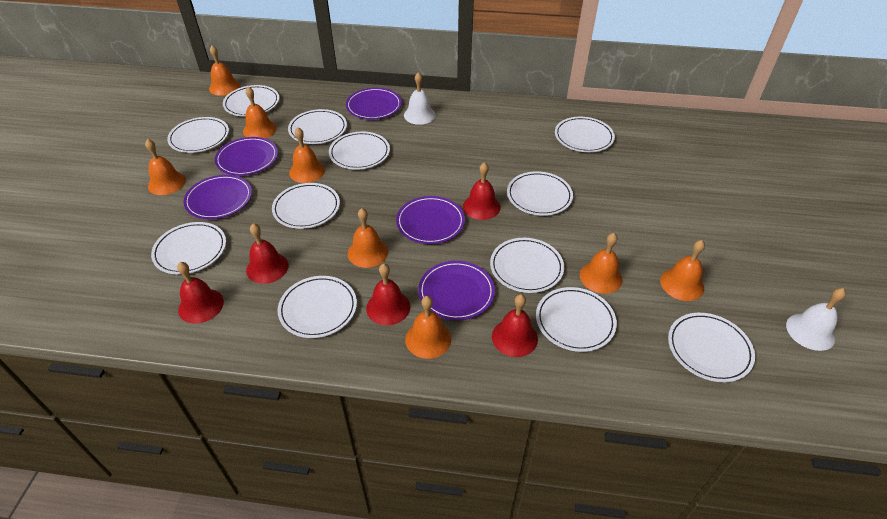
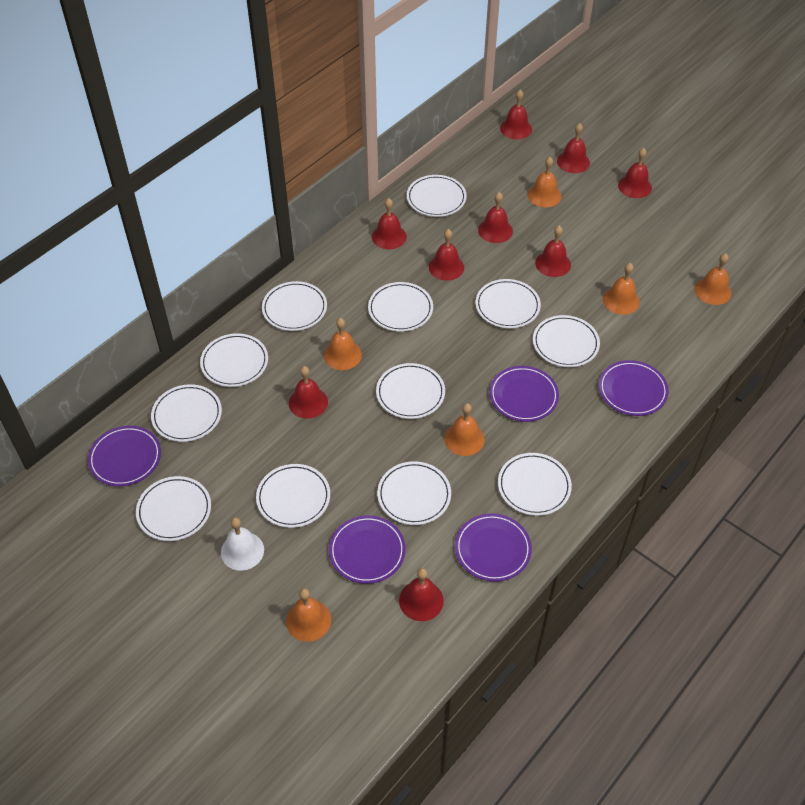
orange bell: [145,139,186,195] [209,45,240,96] [243,87,277,138] [289,128,325,183] [348,208,388,268] [405,296,451,359] [580,233,623,294] [660,240,705,301] = 8 -> [286,588,331,642] [324,318,362,370] [444,403,485,456] [528,157,561,207] [603,263,640,315] [695,253,731,305] = 6
red bell: [177,262,224,324] [246,223,289,284] [366,263,410,325] [463,162,500,220] [492,294,538,357] = 5 -> [289,366,328,419] [372,198,407,249] [399,568,444,621] [429,229,464,281] [478,192,513,243] [500,90,532,139] [535,226,571,277] [557,123,590,173] [618,148,652,198] = 9
white bell: [404,72,436,125] [786,288,846,351] = 2 -> [221,517,264,571] = 1

